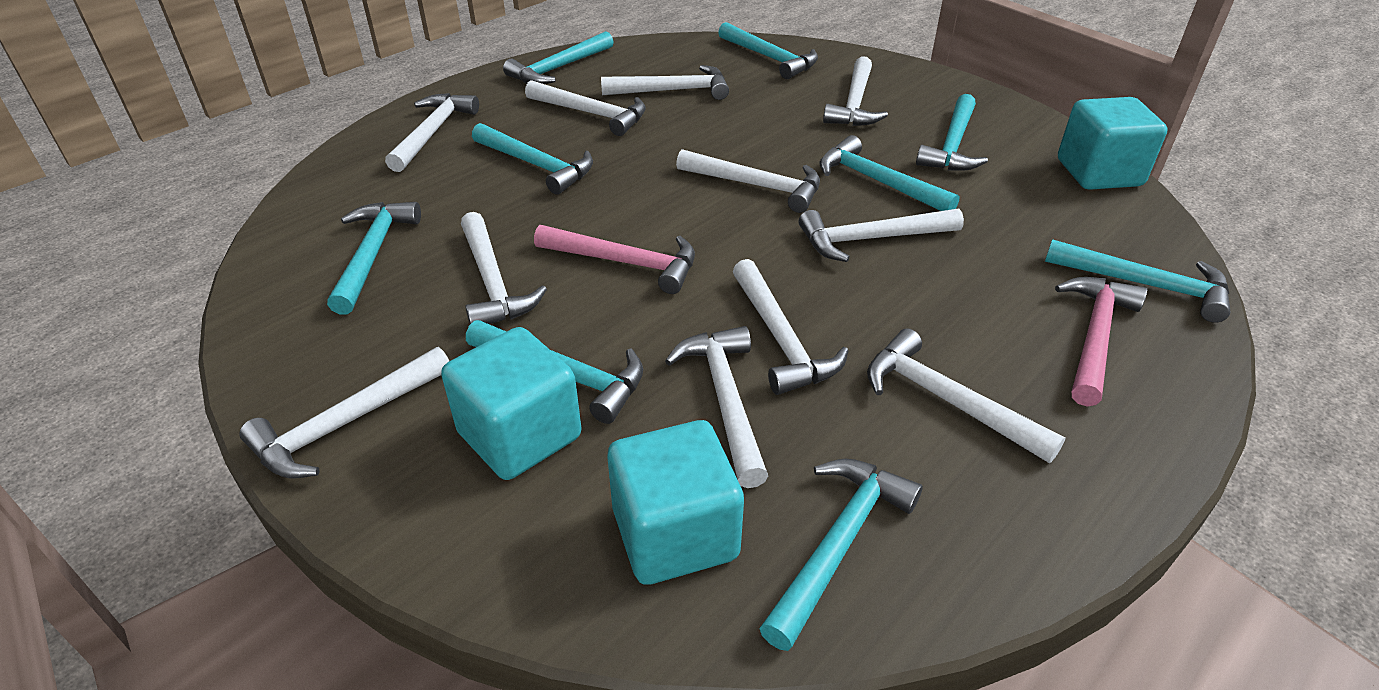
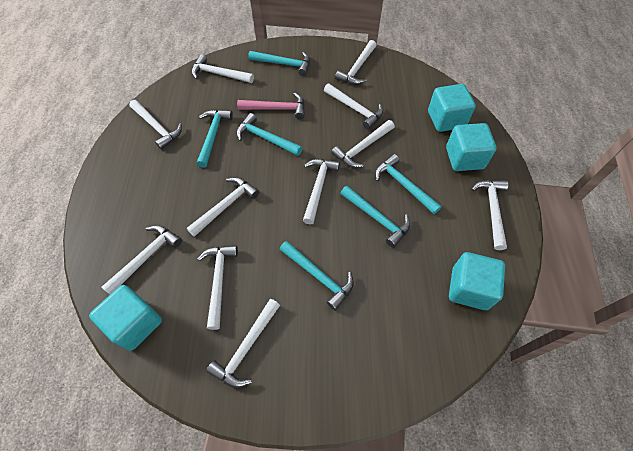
pink hammer: [534,225,695,294] [1055,277,1147,406] = 2 -> [237,93,305,119] = 1
turquoise cube: [441,327,581,480] [607,420,744,585] [1058,97,1168,190] = 3 -> [89,285,162,351] [428,84,476,132] [446,123,497,171] [449,252,505,310] = 4
turquoise hammer: [327,202,421,314] [466,320,643,424] [472,123,593,195] [503,31,614,84] [718,22,818,79] [759,459,923,651] [819,135,960,211] [916,94,988,171] [1045,239,1230,323] = 9 -> [197,109,233,168] [236,113,302,156] [248,51,310,76] [280,241,354,310] [340,186,410,248] [375,154,442,214] = 6

